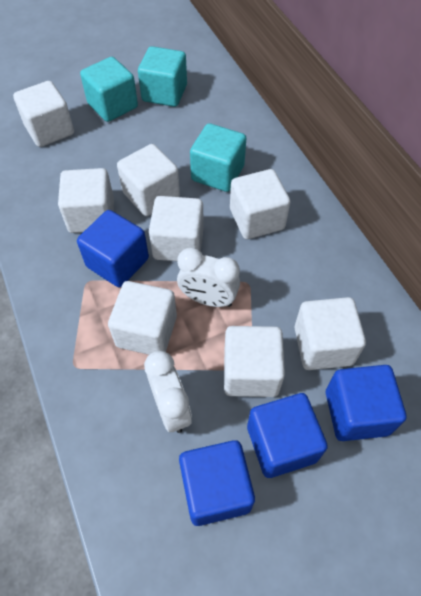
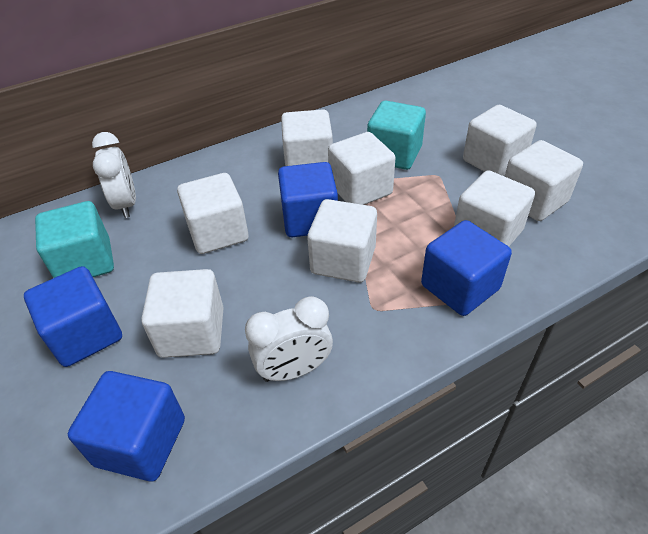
turquoise cube: [80,57,138,122] [138,46,187,107] [190,123,246,192] = 3 -> [35,201,114,278] [367,101,426,170] = 2

